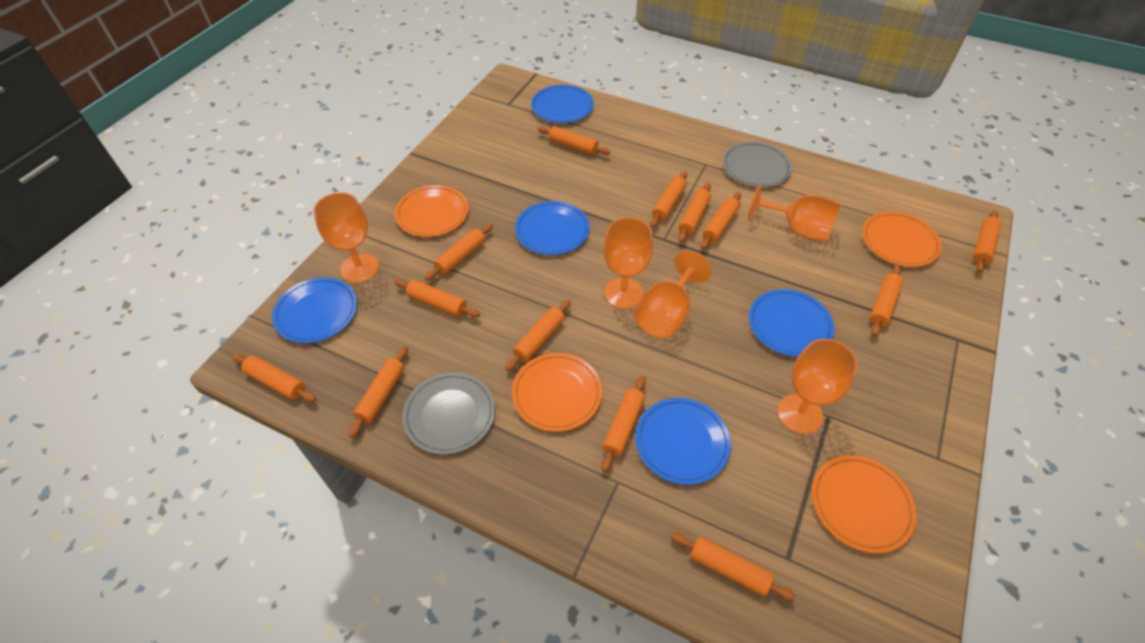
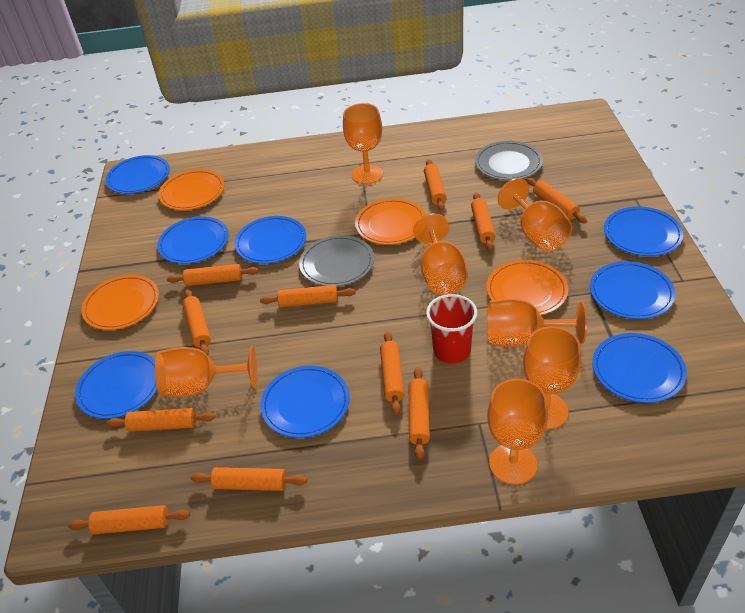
blue plate: [272,277,357,343] [515,201,590,255] [531,85,594,123] [635,398,731,485] [749,289,834,357] = 5 -> [75,351,157,419] [106,155,170,194] [157,217,229,264] [234,216,306,264] [261,366,350,438] [590,261,675,319] [592,333,687,403] [604,207,683,256] = 8
orange goblet: [313,192,379,283] [603,217,653,309] [635,250,711,339] [748,183,841,242] [777,339,858,434] = 5 -> [155,346,257,397] [343,103,383,184] [413,214,468,295] [487,298,587,347] [487,379,548,484] [498,178,572,251] [523,326,581,429] = 7
orange rolling pin: [232,354,316,402] [349,346,408,438] [394,279,480,318] [425,224,493,281] [506,299,571,371] [538,126,610,155] [601,376,646,472] [650,171,687,228] [670,532,796,601] [678,183,711,243] [701,192,741,249] [870,266,903,336] [973,211,1002,272] = 13 -> [68,505,190,534] [106,408,215,432] [167,264,259,286] [182,289,211,355] [191,467,307,491] [260,285,356,307] [380,331,404,415] [409,367,430,460] [424,159,447,211] [471,192,495,251] [527,178,587,223] = 11
red cup: none = 0 -> [426,294,477,363] = 1

